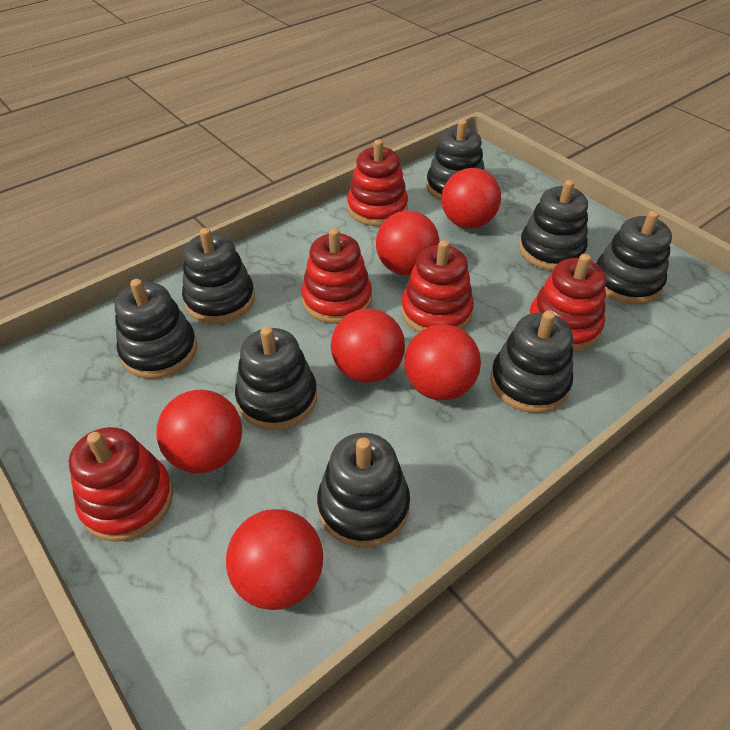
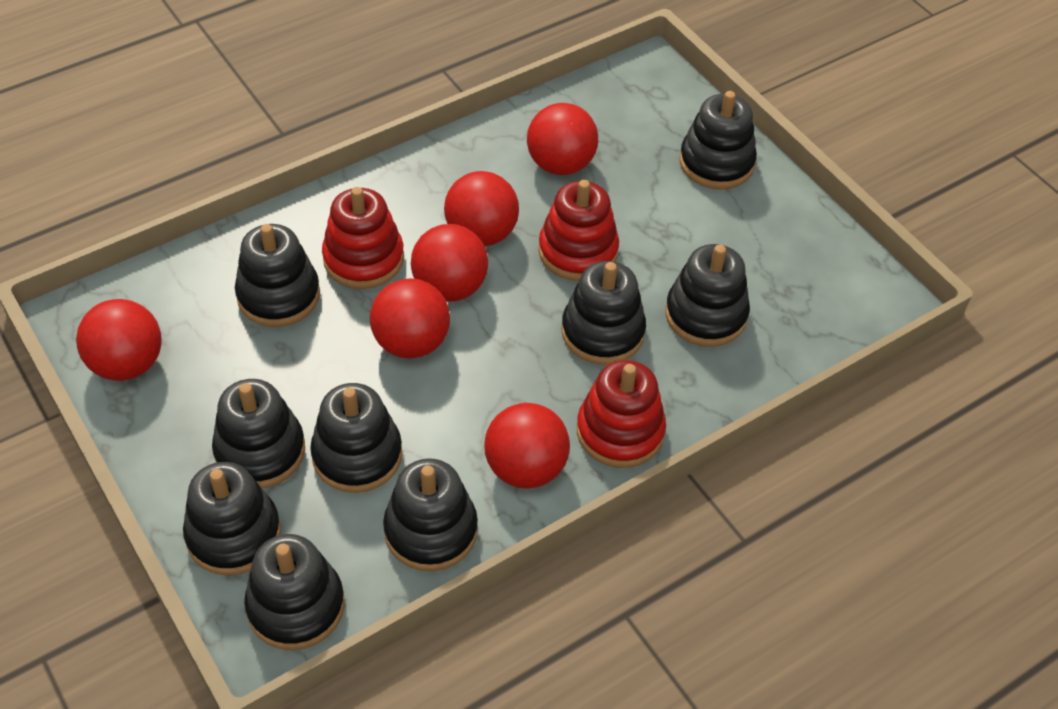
black stacking toy: [115,279,197,379] [182,228,255,324] [235,326,317,430] [317,433,410,548] [426,119,484,201] [491,310,573,413] [519,180,588,271] [596,211,672,305] = 8 -> [183,462,281,575] [212,379,305,488] [235,224,320,327] [244,534,345,650] [310,383,402,493] [383,458,478,571] [561,261,646,365] [665,244,750,347] [679,91,757,189] = 9
red stacking toy: [69,427,173,542] [301,228,372,324] [347,140,408,226] [401,240,474,332] [529,254,606,352] = 5 -> [322,187,404,289] [538,180,619,281] [577,360,666,468] = 3

